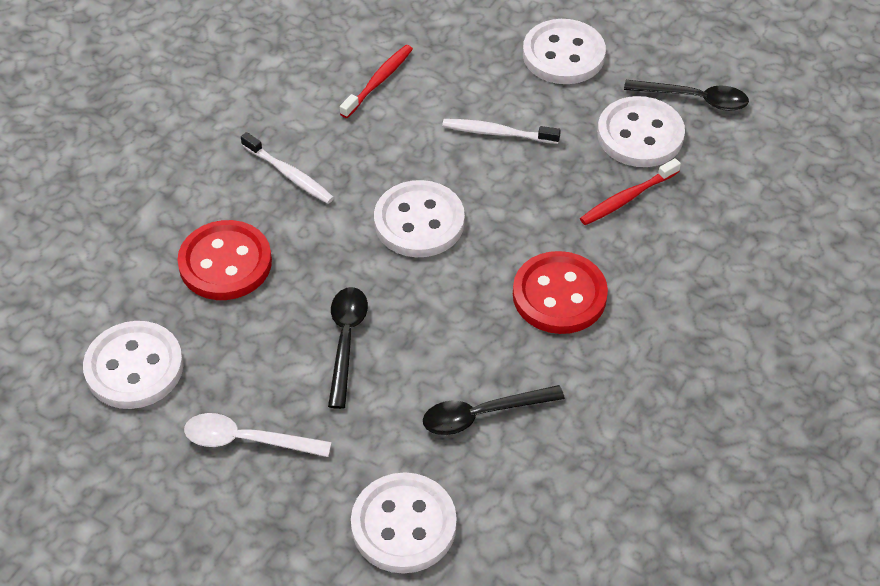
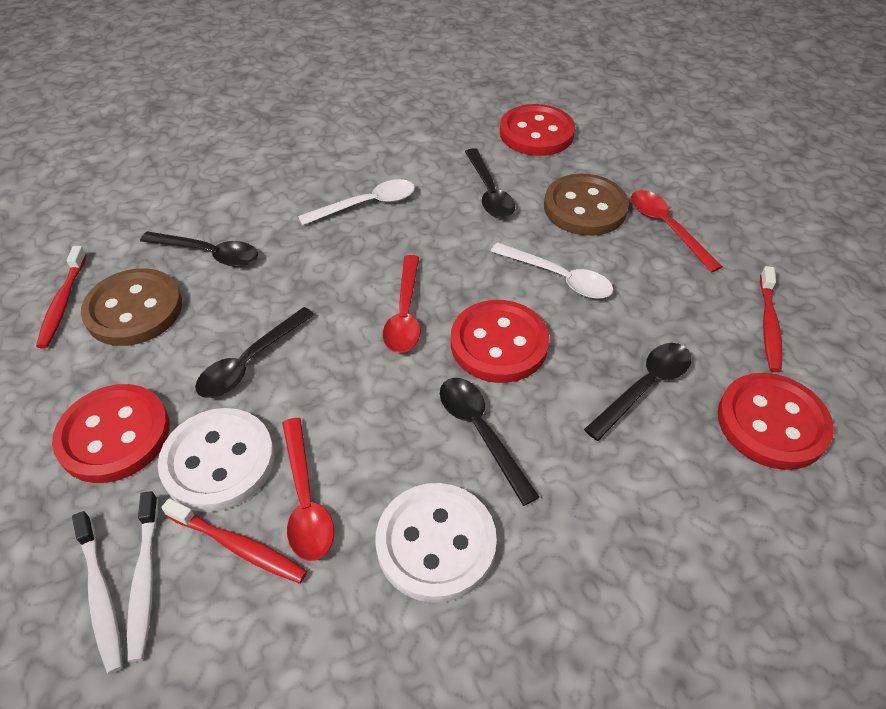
black spoon: [328,287,368,409] [423,385,565,435] [624,80,749,111] = 3 -> [140,231,258,267] [195,307,314,398] [440,378,540,506] [465,148,515,218] [584,343,692,441] = 5
brown button: none = 0 -> [81,268,182,346] [544,174,629,236] = 2
red button: [177,220,272,300] [513,251,608,334] = 2 -> [52,384,170,483] [451,300,549,383] [500,104,575,156] [718,373,834,470] = 4
red spoon: none = 0 -> [282,418,334,561] [383,255,421,353] [631,190,723,273] = 3
red toothbrush: [340,45,413,118] [580,158,681,225] = 2 -> [36,246,87,349] [161,499,307,584] [760,266,783,372] = 3
white button: [83,321,183,409] [351,472,457,574] [374,180,465,257] [523,19,606,84] [597,96,685,167] = 5 -> [158,408,274,512] [376,483,497,603] = 2
white spoon: [184,413,332,457] = 1 -> [298,179,415,225] [491,242,613,299] = 2

